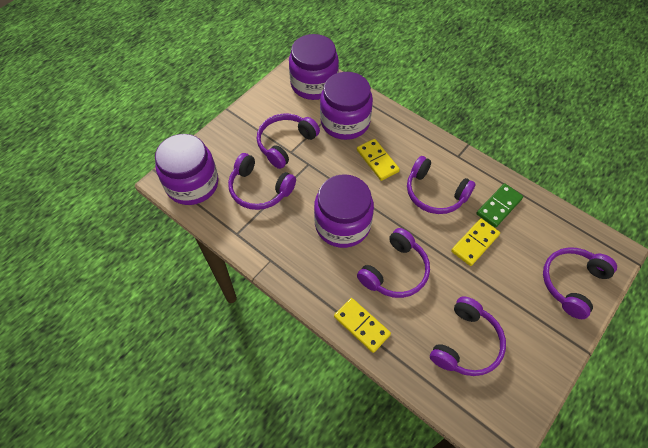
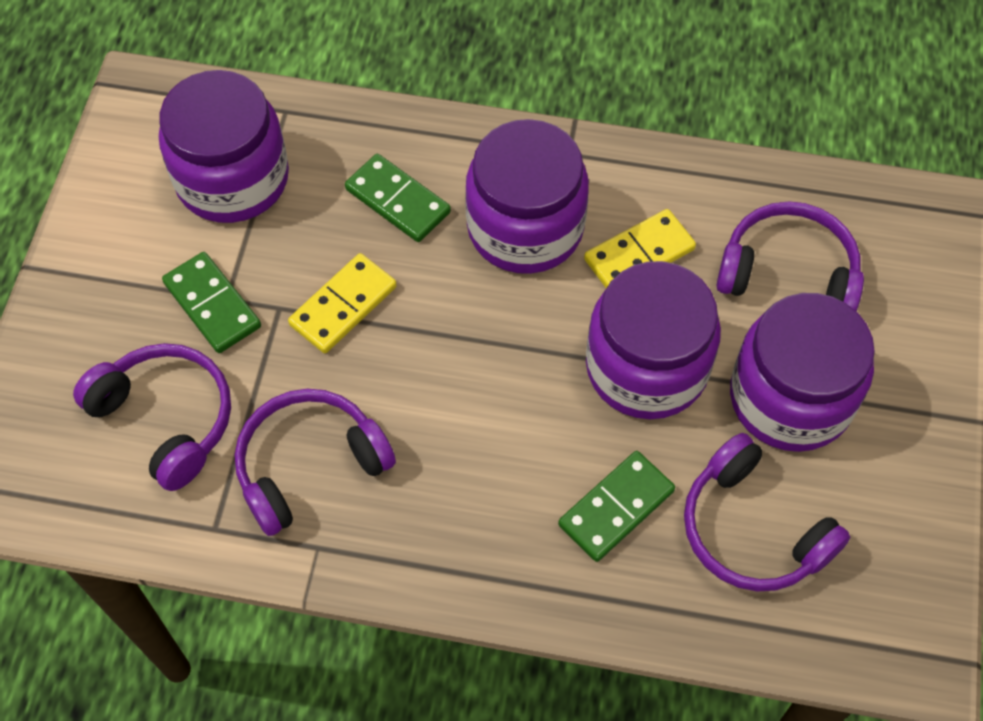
green domino: [476,183,523,228] = 1 -> [162,252,261,353] [345,154,451,242] [558,451,675,562] = 3
purple headphones: [228,153,296,210] [257,113,320,169] [357,228,430,298] [407,156,476,214] [430,296,506,376] [543,247,617,319] = 6 -> [73,343,231,491] [235,389,396,536] [684,433,850,592] [716,201,864,311] = 4
yellow domino: [334,298,391,353] [357,139,400,181] [451,219,500,266] = 3 -> [288,253,397,353] [584,209,696,288] = 2

